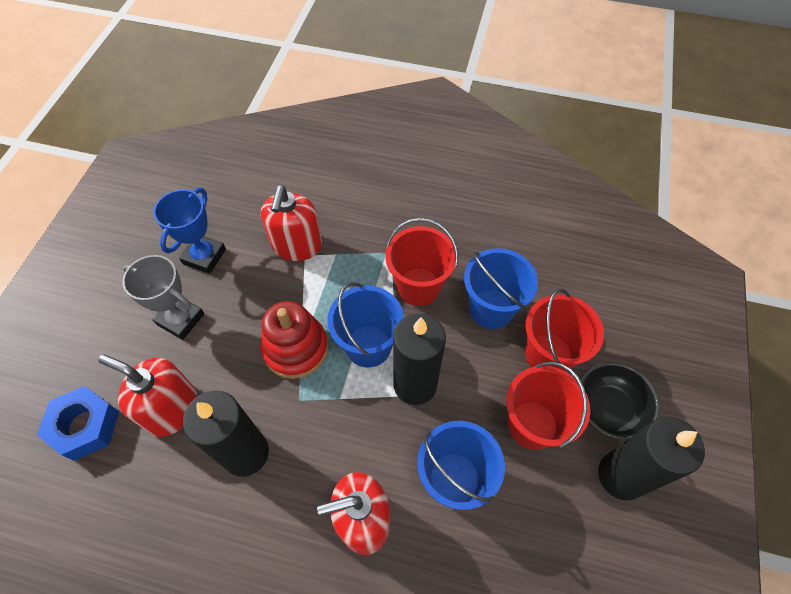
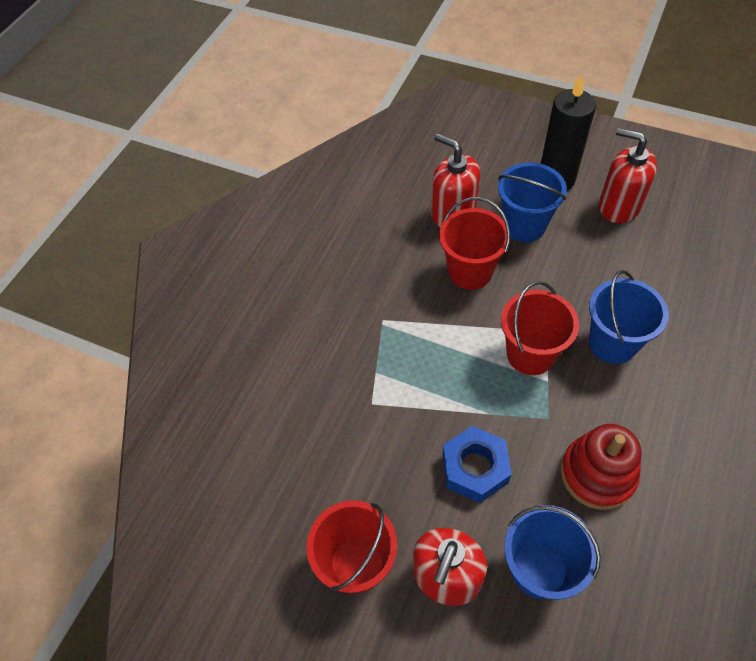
black bowl: [581,362,660,440] = 1 -> none = 0
black candle: [183,391,269,477] [393,313,446,405] [598,417,705,500] = 3 -> [541,75,596,191] = 1
blue trophy: [154,188,226,274] = 1 -> none = 0
grey trophy: [122,255,204,340] = 1 -> none = 0

